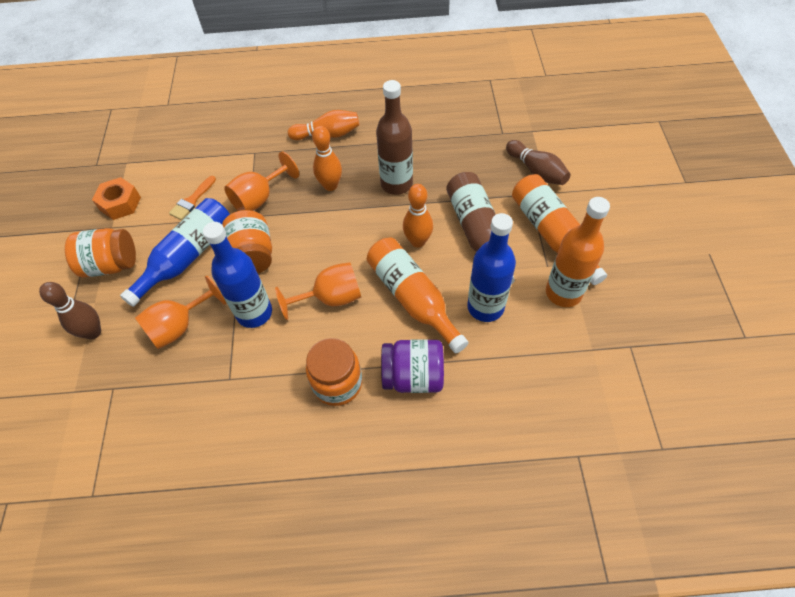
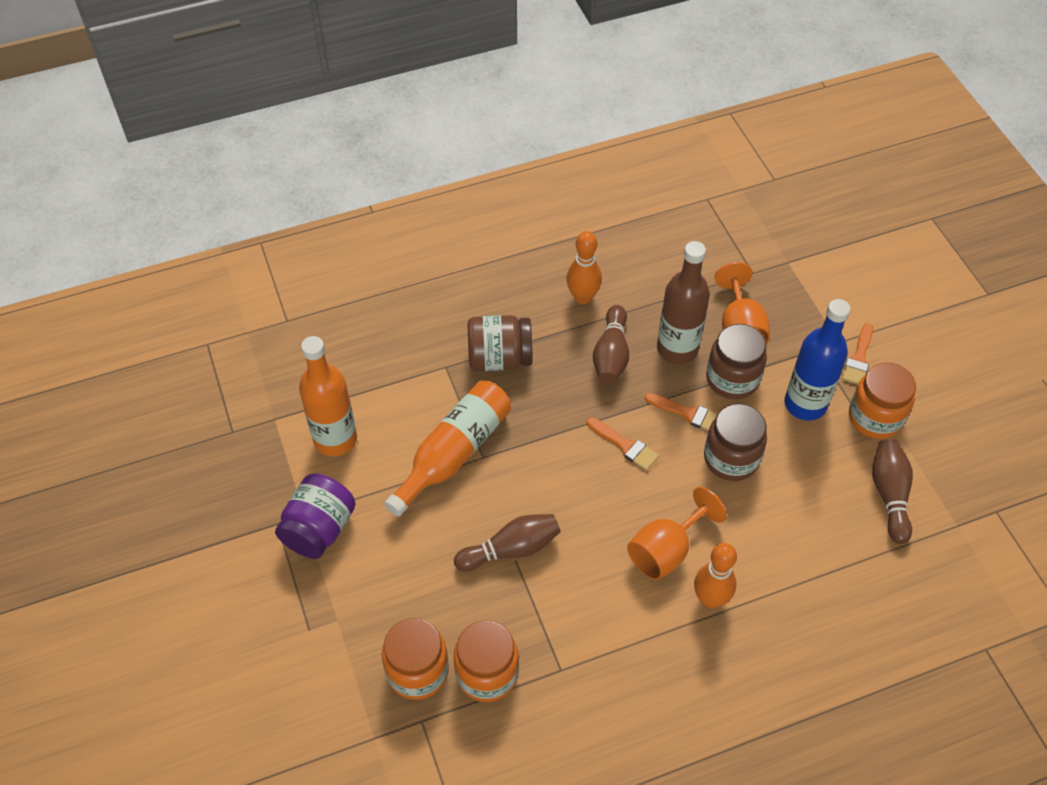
blue bottle: [120,198,230,307] [203,222,272,328] [467,213,516,322] = 3 -> [785,299,851,421] = 1
brown bottle: [376,80,413,195] [446,172,515,285] = 2 -> [657,241,710,364] = 1
brown bowling pin: [39,282,101,339] [506,140,570,185] = 2 -> [454,514,561,572] [593,305,629,385] [872,439,913,544] = 3
brown jar: none = 0 -> [468,315,532,371] [704,404,767,481] [706,324,767,399] = 3
orange bottle: [367,238,469,353] [512,174,607,285] [546,197,610,307] = 3 -> [299,336,357,457] [384,381,511,517] = 2
orange bowling pin: [288,110,359,140] [312,126,342,191] [403,184,433,248] = 3 -> [566,231,602,304] [694,543,737,608] = 2
orange brush: [169,176,216,220] = 1 -> [587,417,659,471] [645,393,717,431] [842,323,873,385] = 3
orange goblet: [135,275,226,349] [224,151,299,211] [275,262,361,320] = 3 -> [627,487,726,580] [715,262,770,345] = 2
orange nut: [92,177,141,220] = 1 -> none = 0

